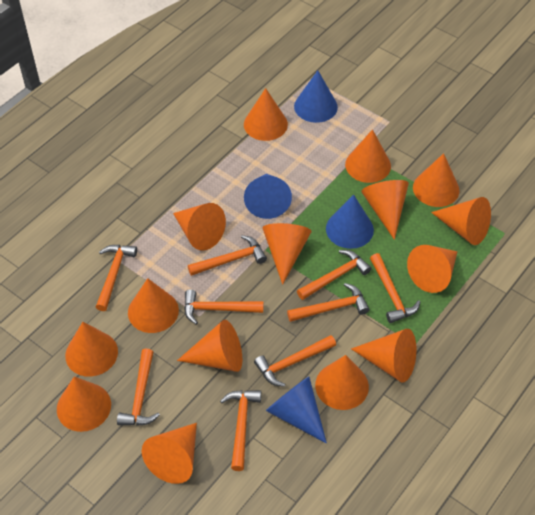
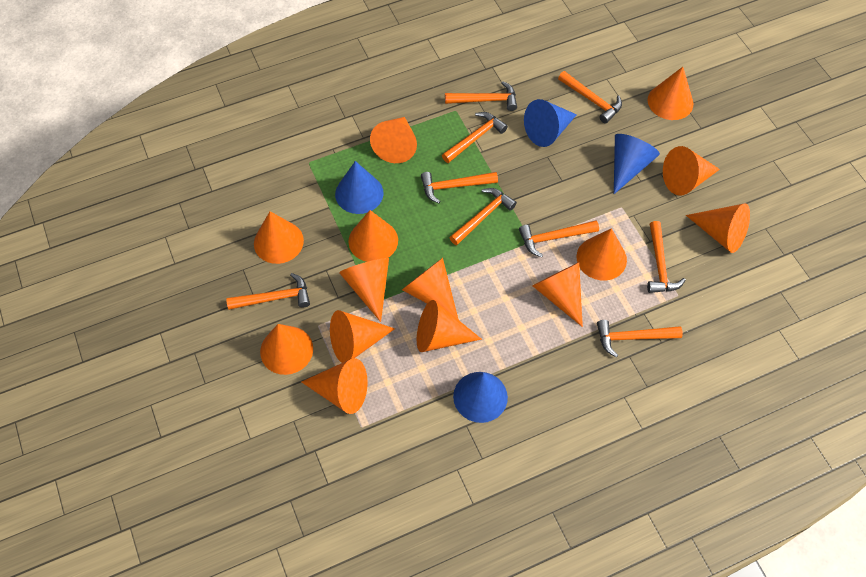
orange cone: [57,376,111,432] [65,322,118,377] [128,278,179,333] [142,423,197,484] [173,203,226,250] [177,320,242,372] [244,88,288,141] [262,223,311,285] [315,355,369,410] [345,129,391,183] [351,329,416,382] [361,180,409,240] [407,245,457,293] [413,153,460,207] [431,197,491,245] = 15 -> [254,211,304,264] [260,324,313,375] [301,358,368,414] [330,310,395,363] [339,258,389,322] [348,210,398,262] [370,117,417,163] [402,258,459,320] [417,300,482,352] [533,262,583,327] [576,228,627,281] [648,67,693,120] [663,146,720,195] [686,203,750,253] = 14

